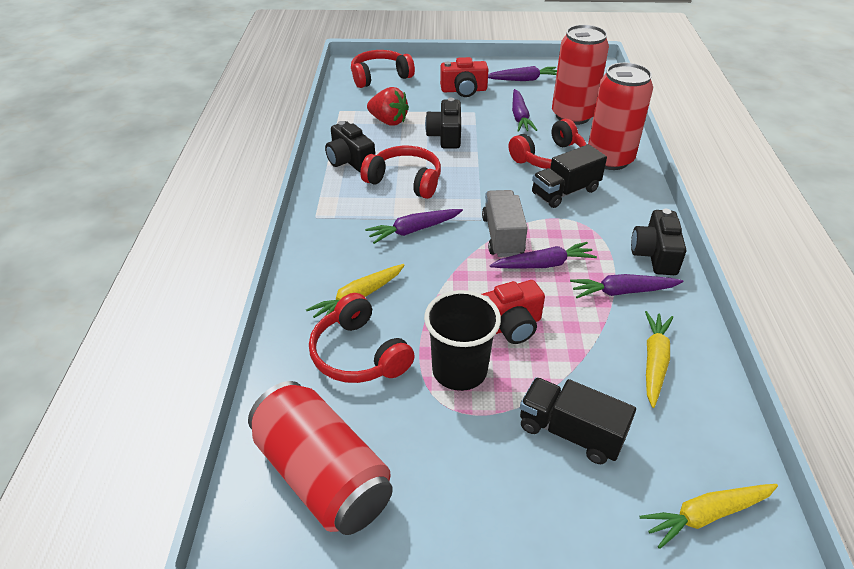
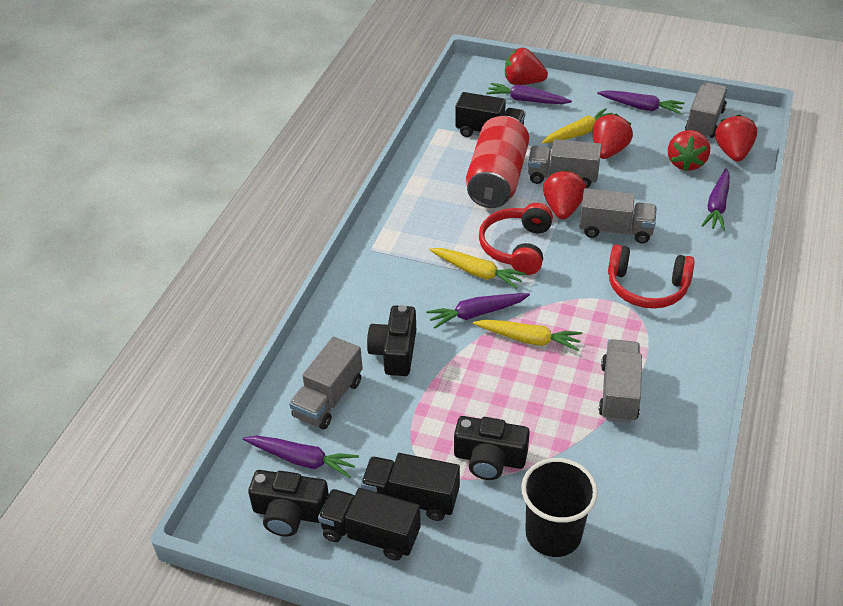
black truck: [520,377,636,464] [532,144,607,208] = 2 -> [318,488,421,561] [361,453,460,521] [455,92,525,137] = 3
grey truck: [482,190,528,257] = 1 -> [289,337,363,429] [528,139,601,188] [579,188,657,244] [599,339,642,423] [685,82,728,138] = 5
red camera: [440,57,489,97] [482,280,545,344] = 2 -> none = 0
red can: [248,381,393,535] [552,25,609,125] [588,63,653,170] = 3 -> [466,116,529,208] = 1
red headphones: [309,293,415,383] [351,50,415,88] [360,146,441,199] [509,119,587,169] = 4 -> [479,203,553,275] [608,244,695,309] = 2
red strawberry: [367,87,409,126] = 1 -> [505,48,548,85] [543,170,586,219] [592,114,633,159] [668,130,710,172] [715,114,757,162] = 5

